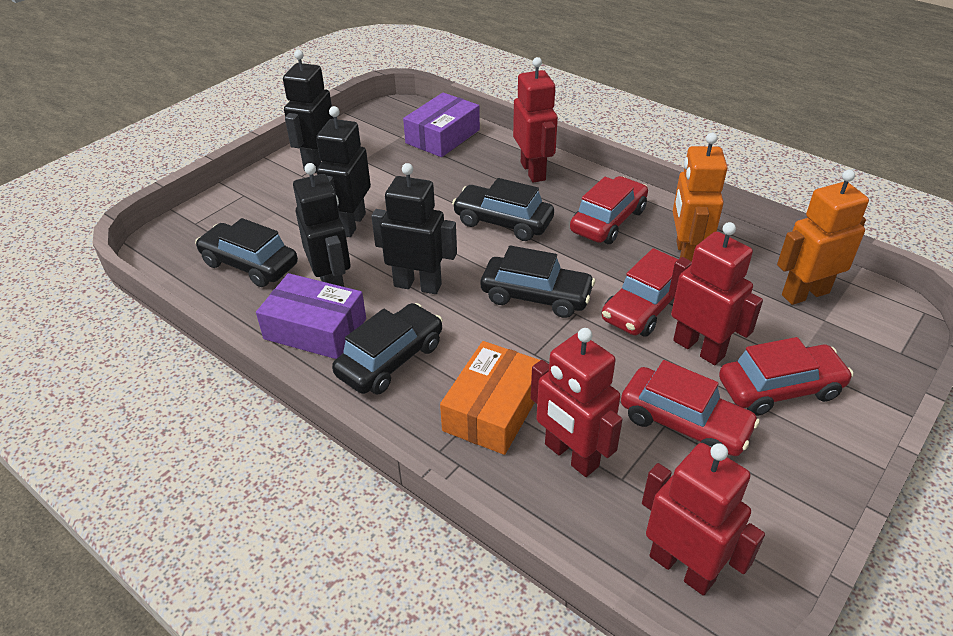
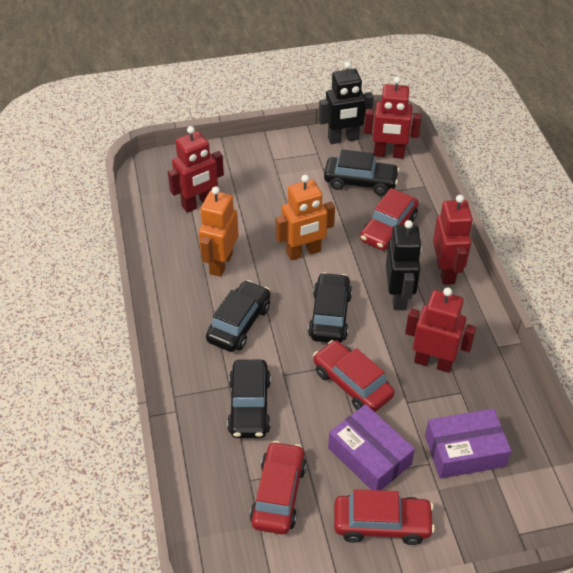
black robot: [283,50,334,173] [293,163,351,287] [316,106,371,237] [371,163,457,294] = 4 -> [319,61,374,144] [386,220,422,310] = 2
orange box: [440,341,540,455] = 1 -> none = 0

